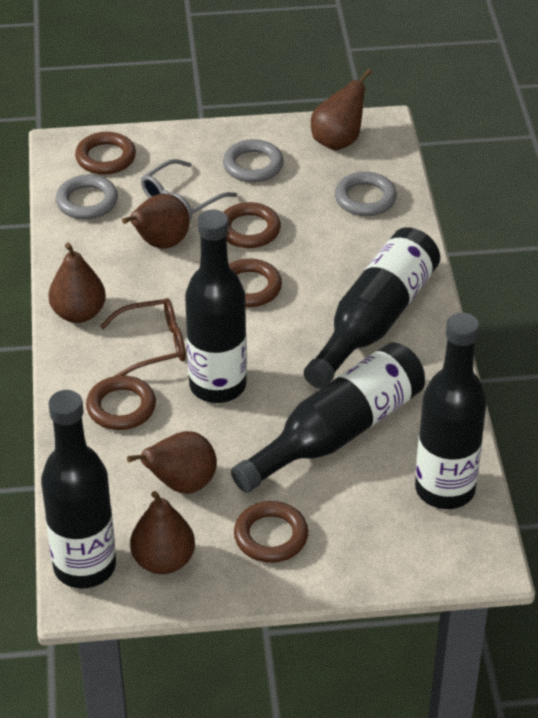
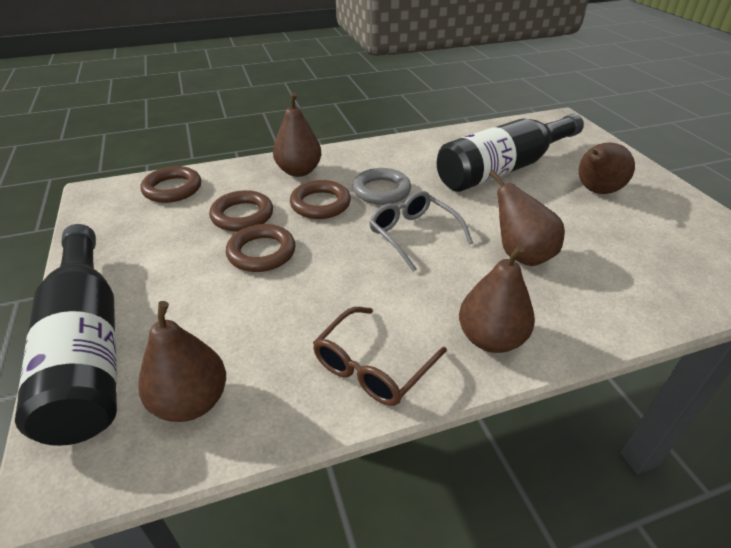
black bottle: [41,390,116,589] [185,210,247,403] [231,342,425,493] [304,227,440,388] [415,312,487,509] = 5 -> [15,224,117,446] [437,114,584,192] = 2
brown ring: [75,132,136,175] [86,375,156,430] [224,202,281,248] [229,258,282,307] [234,501,308,563] = 5 -> [141,166,201,203] [209,190,273,232] [226,224,296,272] [290,180,351,219] = 4
grey ring: [56,175,118,220] [223,139,284,183] [335,172,397,216] = 3 -> [353,168,411,205] = 1

